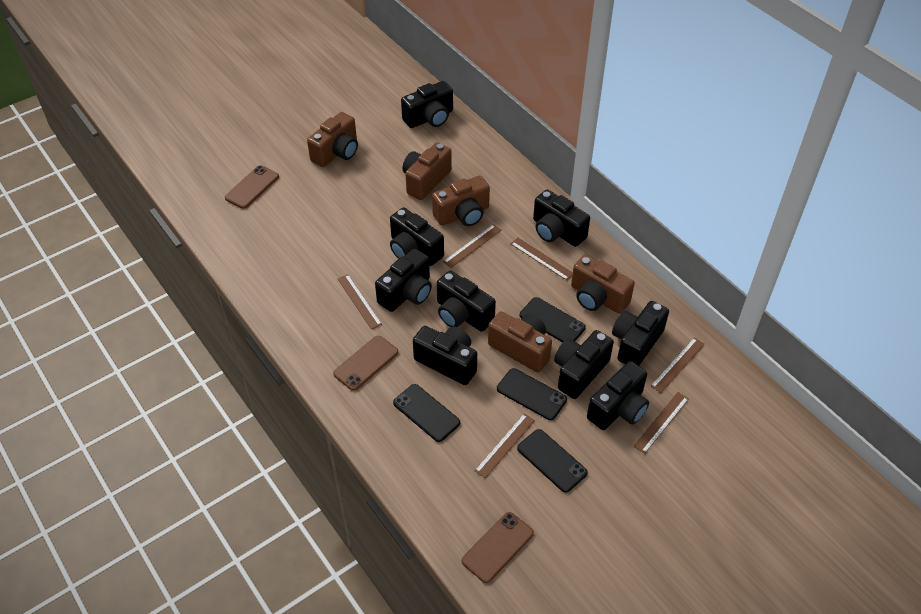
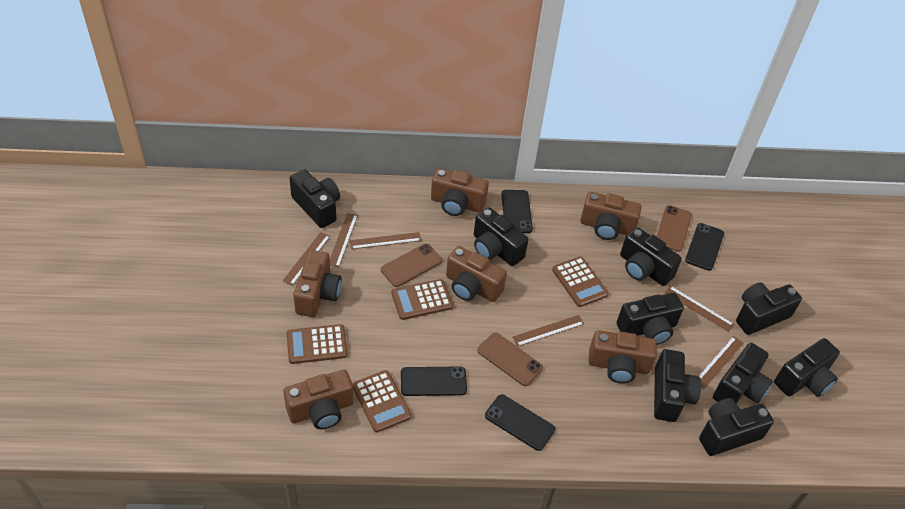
brown calculator: none = 0 -> [287,324,347,364] [353,370,411,433] [391,279,453,320] [552,256,609,307] = 4
brown camera: [307,112,358,167] [402,142,452,200] [432,176,490,226] [488,311,552,373] [571,255,635,314] = 5 -> [283,370,354,429] [293,250,342,317] [431,168,489,216] [446,246,507,302] [580,192,642,240] [589,330,657,383] = 6

